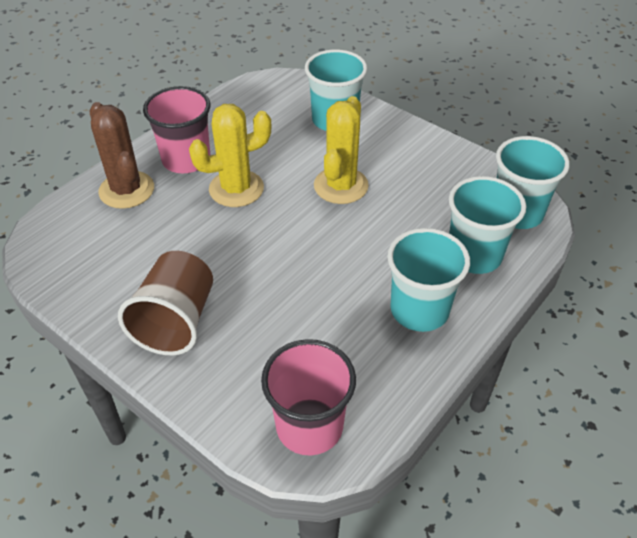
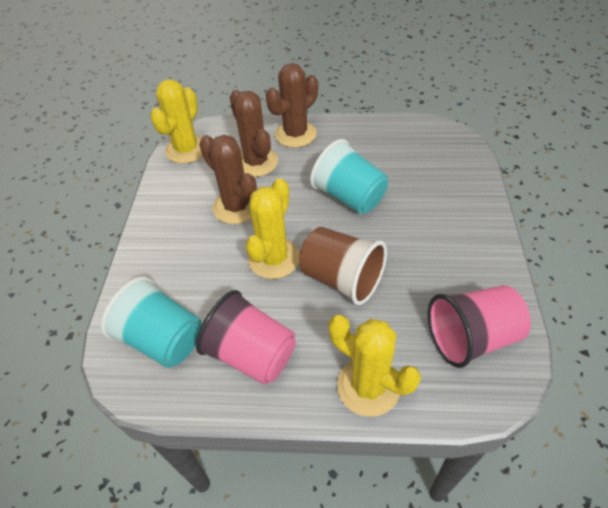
brown cactus: [90,102,154,209] = 1 -> [199,135,257,224] [230,90,278,177] [266,63,318,148] = 3
turquoise cup: [305,49,368,131] [387,228,470,332] [449,176,526,274] [496,136,570,229] = 4 -> [101,276,201,368] [310,139,388,214] = 2
yellow cactus: [189,104,271,207] [314,96,369,204] = 2 -> [150,79,203,164] [246,178,300,279] [329,315,421,417] = 3

